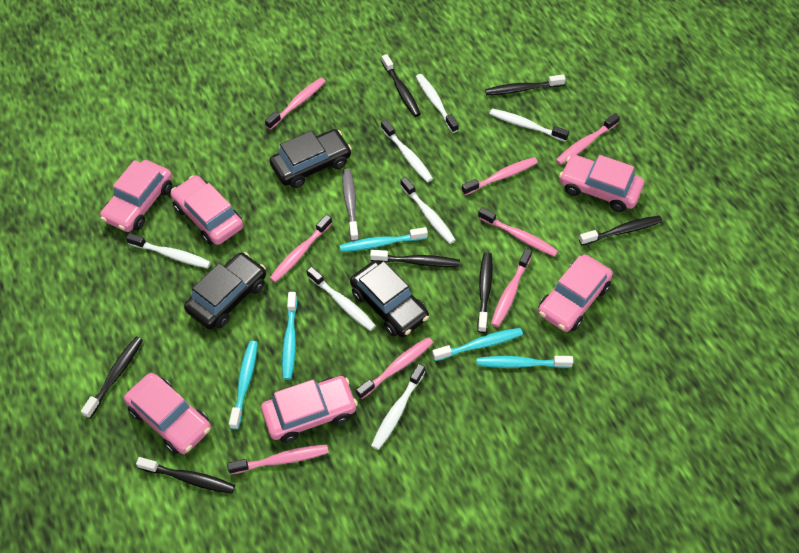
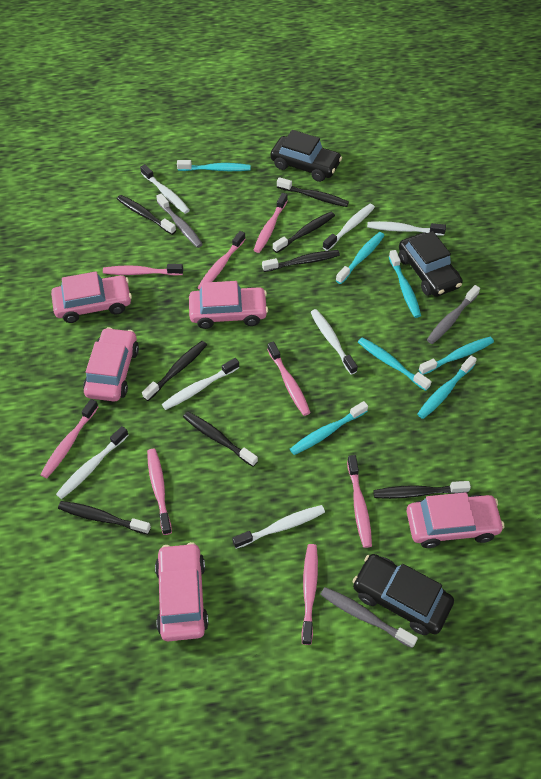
black toothbrush: [81,336,143,418] [136,457,235,494] [370,250,460,267] [382,54,421,117] [477,252,493,333] [485,74,566,95] [579,216,662,245] = 7 -> [58,501,151,534] [117,195,176,235] [142,341,207,401] [183,411,258,467] [262,250,340,272] [273,212,335,253] [277,177,349,207] [373,481,471,499] = 8
grey toothbrush: [342,169,359,241] = 1 -> [156,193,203,248] [320,587,418,648] [427,285,480,344] = 3
pink car: [100,160,172,232] [124,373,211,454] [171,175,243,245] [261,376,358,443] [538,255,613,332] [559,155,644,212] = 6 -> [51,272,132,323] [83,327,139,401] [155,542,209,641] [189,281,268,329] [407,492,504,548] = 5
turquoise toothbrush: [229,341,258,430] [282,292,297,380] [340,227,428,252] [432,328,523,361] [477,356,573,368] = 5 -> [177,160,251,171] [290,401,368,455] [336,232,385,284] [358,338,432,391] [389,250,421,318] [417,355,477,419] [419,337,494,375] = 7

